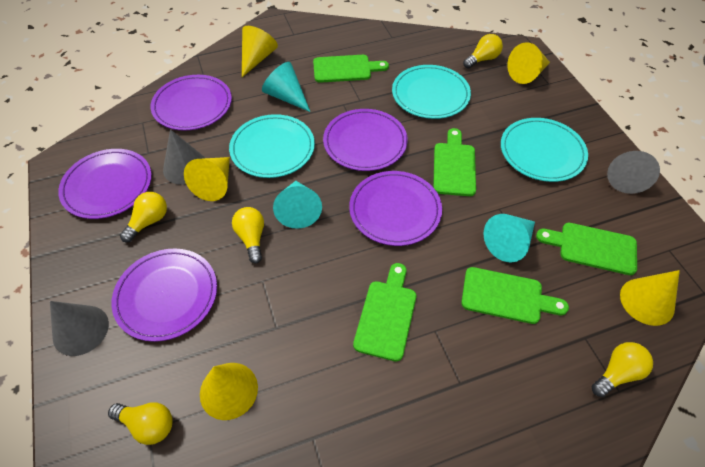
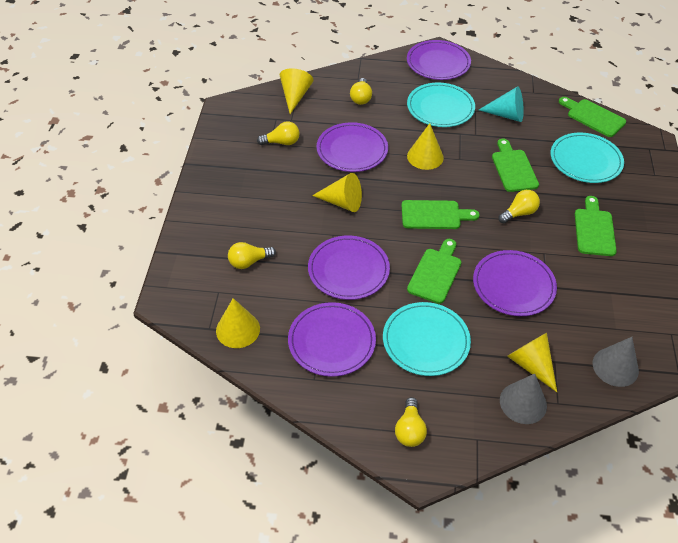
grey cone: [50,301,109,356] [163,129,205,185] [607,151,660,194] = 3 -> [500,374,547,424] [593,337,639,387] = 2
turquoise cone: [262,62,310,112] [273,181,322,229] [483,214,535,262] = 3 -> [479,86,524,122] = 1

